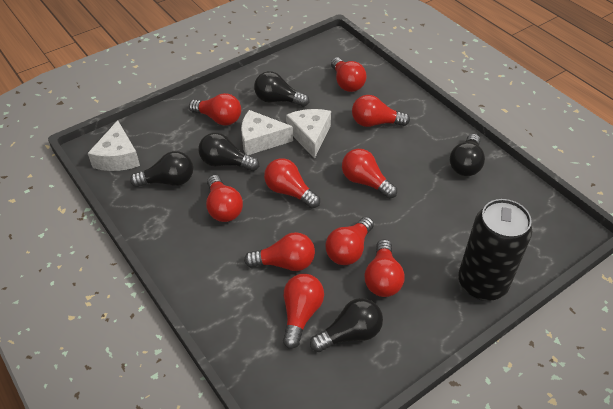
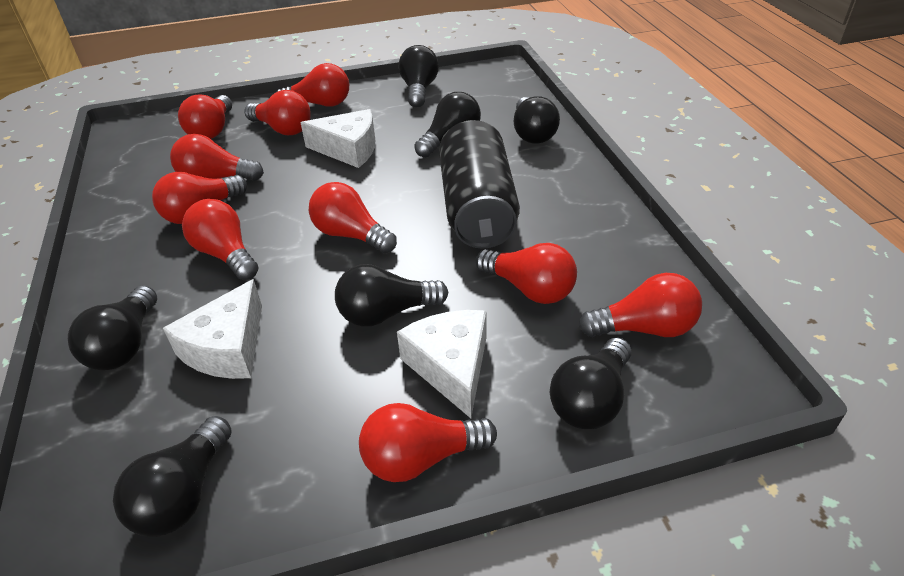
black light bulb: [130,151,193,187] [199,133,259,171] [254,71,309,107] [310,298,383,352] [450,134,485,176] = 5 -> [68,285,157,370] [113,416,232,537] [335,264,448,326] [399,45,439,108] [414,92,481,158] [514,96,560,144] [550,337,631,429] = 7

